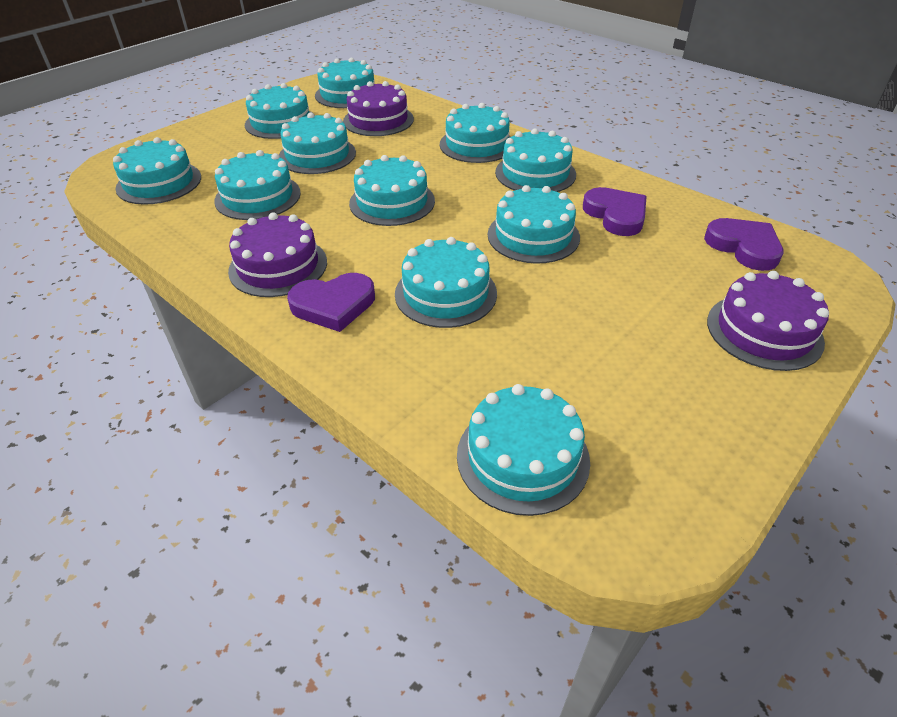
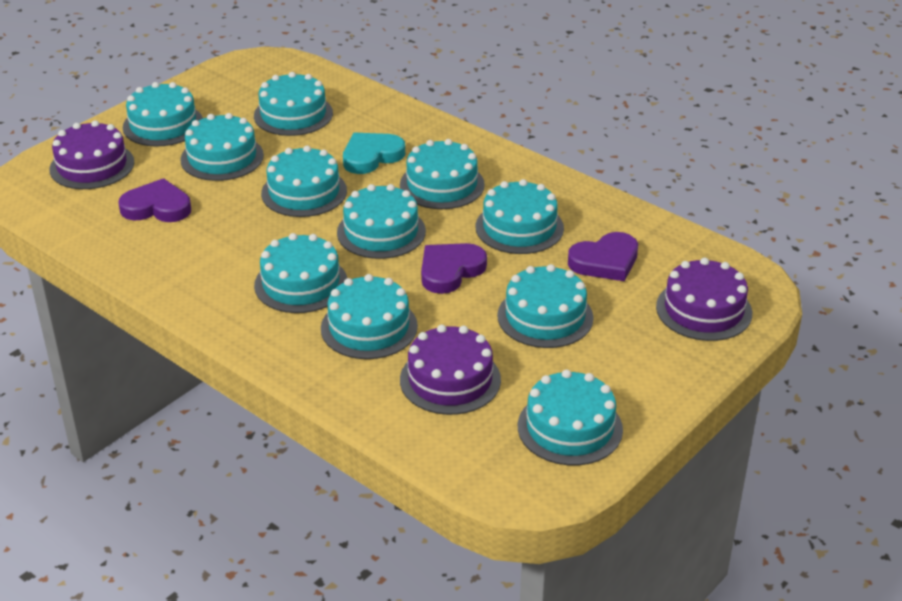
turquoise heart: none = 0 -> [343,133,405,174] = 1

